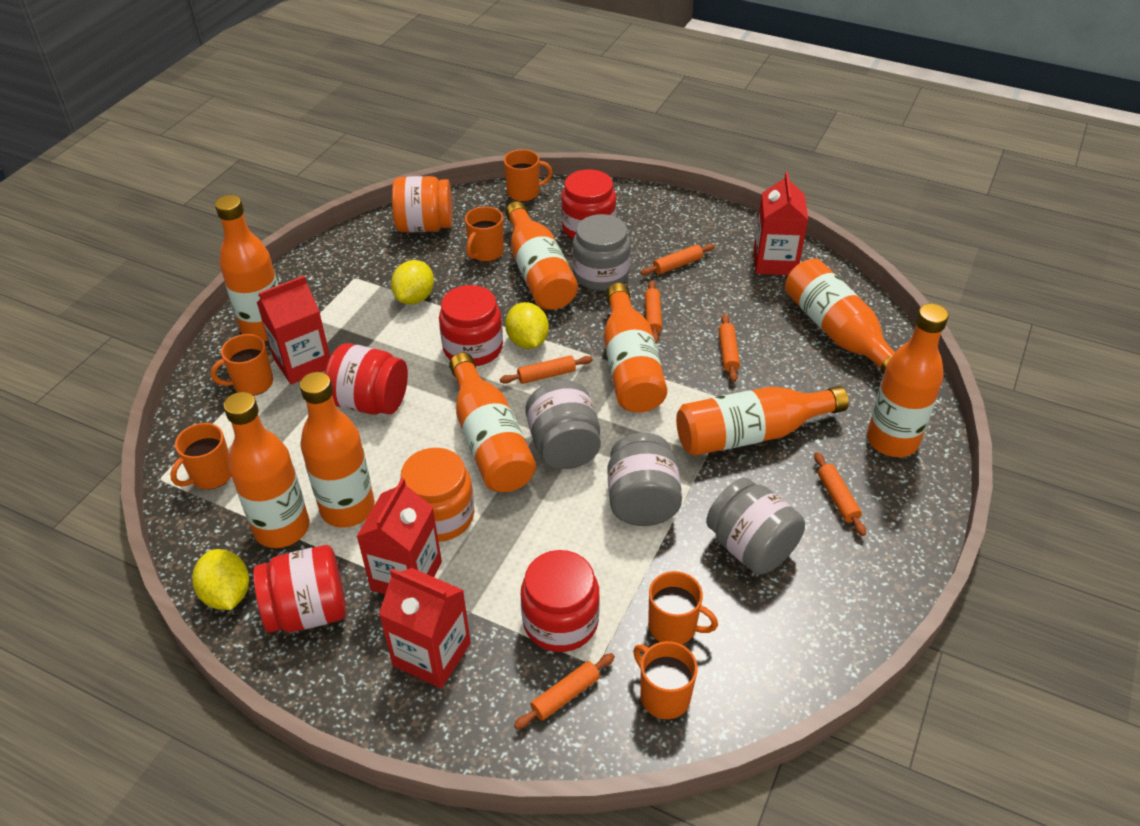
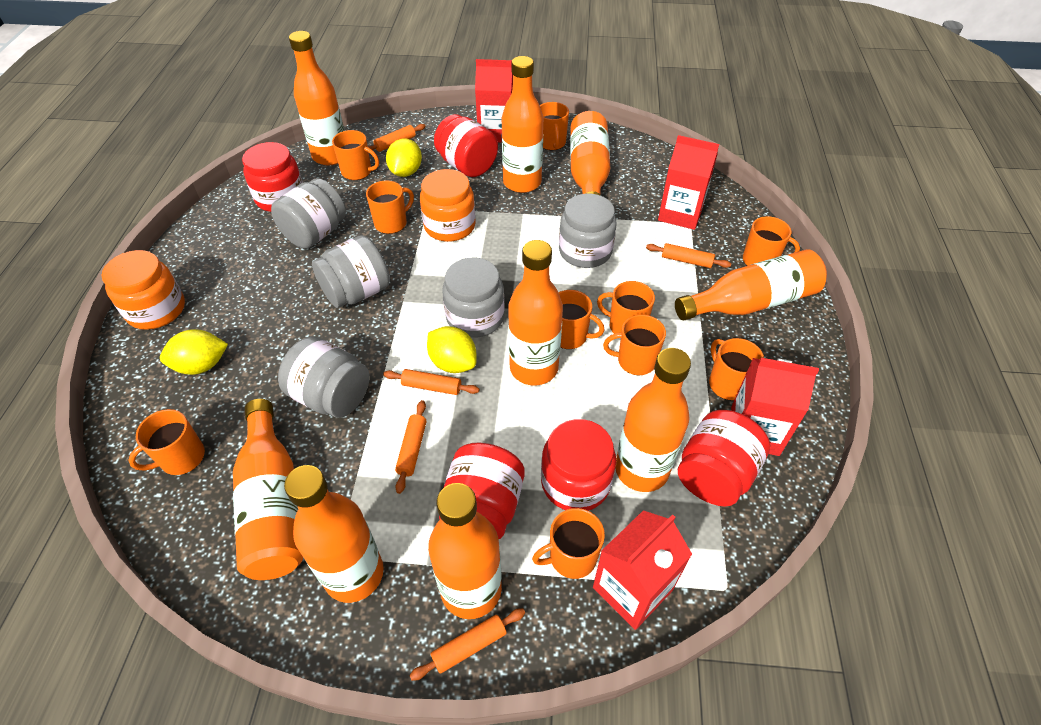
grey jar: [525,380,601,469] [573,214,630,291] [607,433,682,526] [706,478,805,574] = 4 -> [271,178,346,249] [278,336,370,418] [312,235,390,308] [442,258,504,338] [559,194,616,268] = 5
orange mug: [170,423,231,489] [211,334,273,396] [465,206,504,262] [504,149,553,202] [633,641,698,719] [648,571,718,644] = 6 -> [128,409,205,475] [332,130,379,180] [366,181,414,234] [532,508,605,579] [540,102,569,150] [558,290,604,349] [597,281,655,334] [603,315,666,375] [709,338,764,400] [743,216,800,266] = 10
orange rolling pin: [500,355,593,384] [514,653,615,729] [641,244,715,276] [645,280,662,343] [719,314,740,382] [814,452,866,536] = 6 -> [368,124,426,152] [383,369,479,395] [395,400,427,494] [409,608,525,681] [646,243,731,268] = 5

